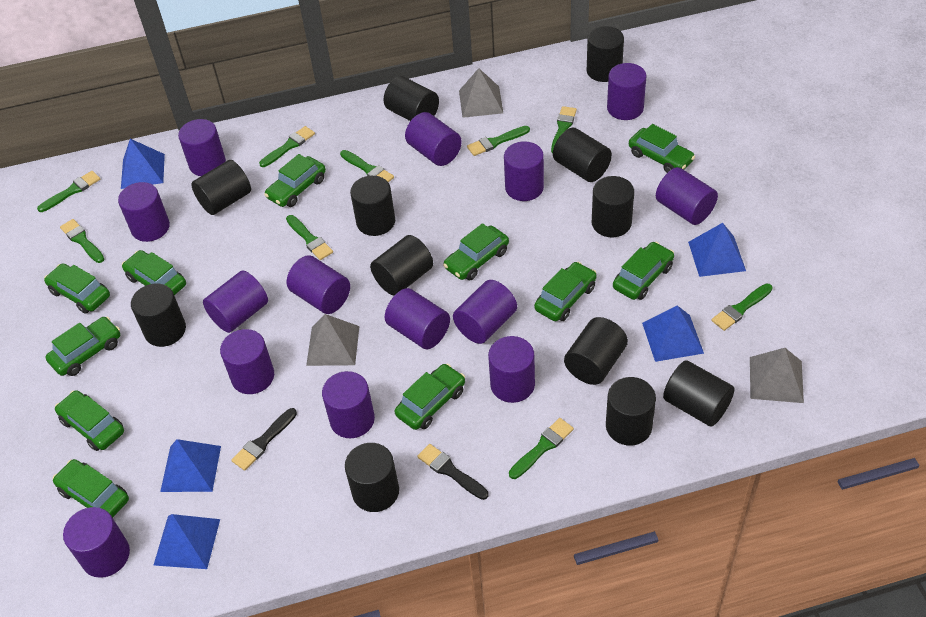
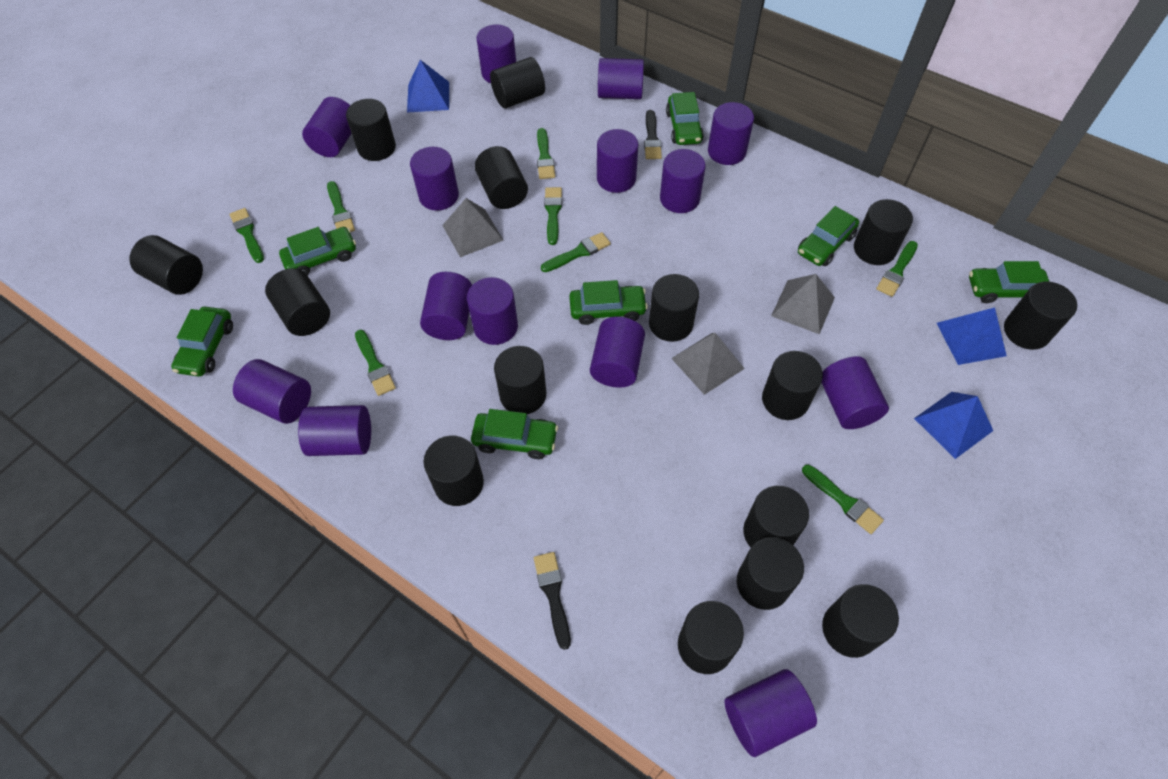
black cylinder: [131,283,186,347] [191,160,251,215] [345,443,399,512] [350,176,395,236] [370,235,433,296] [384,76,439,121] [553,127,612,182] [564,317,628,385] [587,26,624,82] [592,176,634,237] [606,377,656,446] [663,360,735,426] = 12 -> [129,235,203,295] [265,268,330,336] [346,99,396,161] [424,436,484,506] [475,146,528,209] [490,57,545,108] [494,346,546,414] [649,274,699,342] [678,601,744,674] [737,537,804,610] [743,486,809,547] [762,351,823,420] [822,584,899,658] [854,199,913,265] [1004,281,1077,350] = 15
blue pyramid: [121,139,165,189] [154,514,220,569] [160,439,221,492] [642,306,704,362] [688,223,746,277] = 5 -> [407,60,449,113] [914,392,993,459] [937,307,1007,365] = 3
green brush: [37,171,100,212] [60,219,104,263] [259,126,315,167] [286,215,333,260] [340,150,394,182] [467,126,530,156] [509,418,574,479] [551,106,577,153] [711,283,772,331] = 9 -> [230,208,264,263] [327,181,355,232] [355,330,396,396] [537,128,555,179] [541,232,611,272] [544,187,562,245] [802,465,884,534] [876,241,918,297] = 8
green car: [44,263,110,314] [46,317,120,376] [53,459,129,518] [55,390,124,451] [122,250,186,295] [264,154,326,207] [395,363,465,430] [443,223,509,280] [534,262,597,321] [613,242,674,300] [629,124,695,173] = 11 -> [171,307,233,377] [279,227,356,275] [471,409,558,459] [569,280,648,325] [666,92,704,145] [798,206,859,266] [969,261,1049,303] = 7

